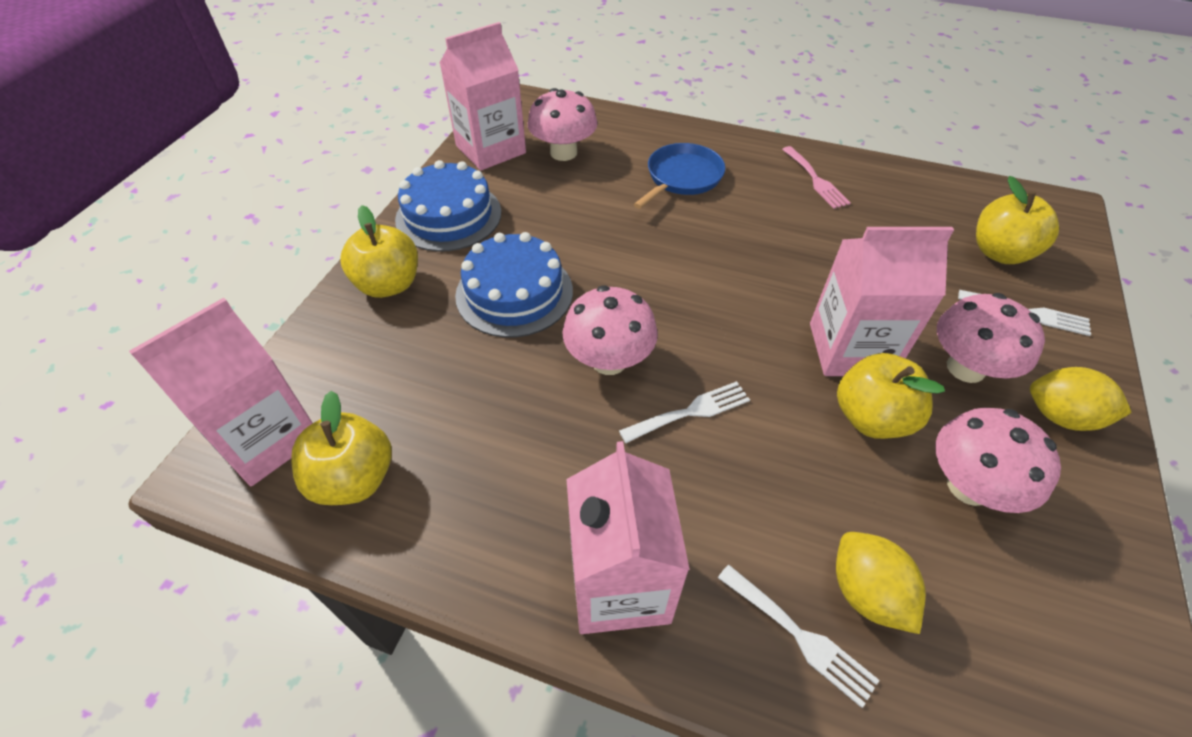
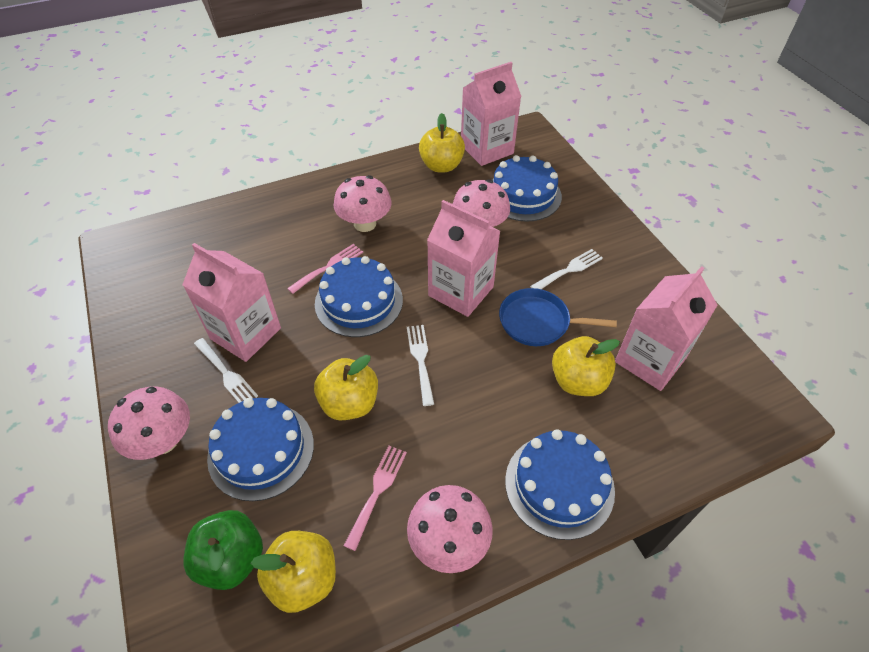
blue cake: [395,160,501,252] [455,232,573,337] = 2 -> [207,398,314,501] [315,256,403,337] [492,155,562,222] [505,429,615,540] = 4
green apple: none = 0 -> [183,510,263,590] = 1
pink fork: [782,146,851,209] = 1 -> [287,244,363,294] [344,446,407,551] = 2
yellow lemon: [836,532,926,634] [1030,367,1132,431] = 2 -> none = 0

